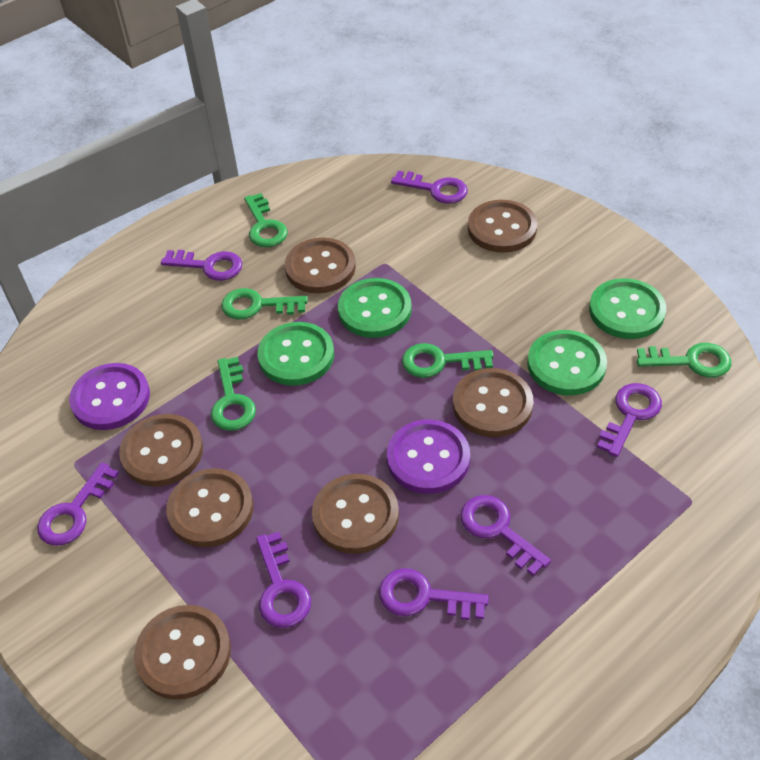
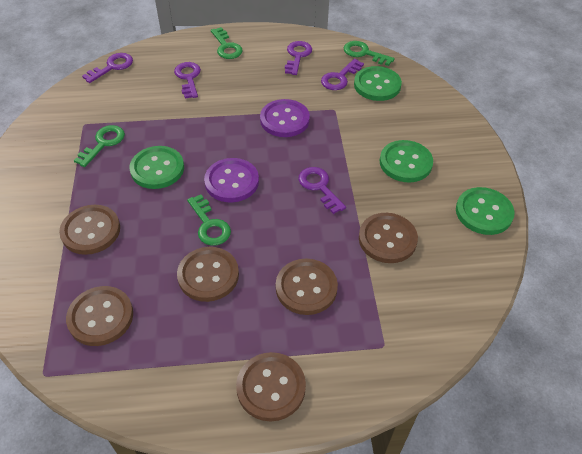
brown button: [119,414,203,487] [134,605,231,700] [166,468,253,547] [285,238,356,293] [312,474,399,554] [453,368,533,437] [468,200,537,253] = 7 -> [59,205,120,255] [66,286,133,346] [177,247,239,302] [236,352,306,421] [276,259,338,315] [359,213,418,263] = 6
green key: [211,357,256,431] [221,288,308,319] [244,193,287,247] [402,343,494,378] [637,343,731,378] = 5 -> [74,125,125,167] [187,194,231,246] [211,27,243,59] [344,41,395,66] = 4
purple key: [37,463,119,546] [161,250,242,281] [256,532,311,628] [379,568,489,620] [391,171,468,204] [460,495,551,576] [597,383,662,457] = 7 -> [82,53,133,83] [174,62,201,99] [285,41,312,75] [298,167,346,214] [321,59,364,90] = 5

